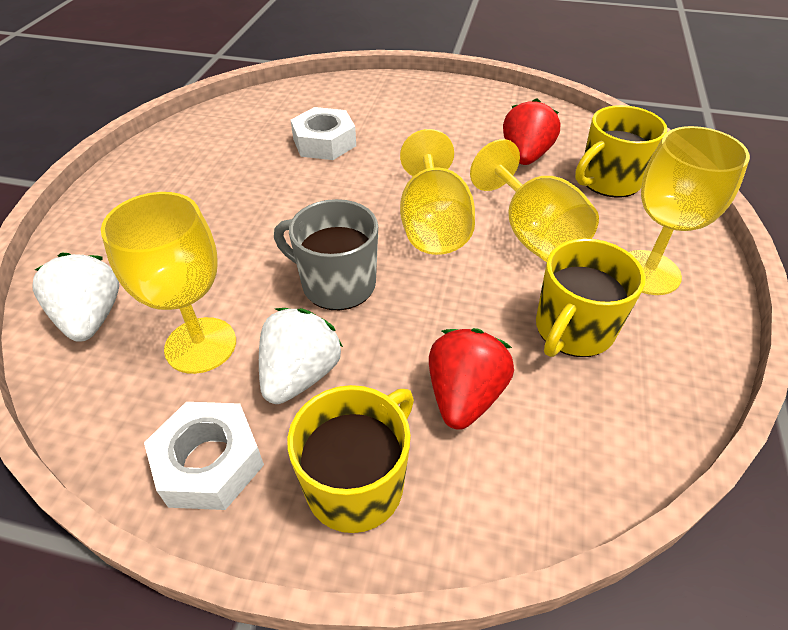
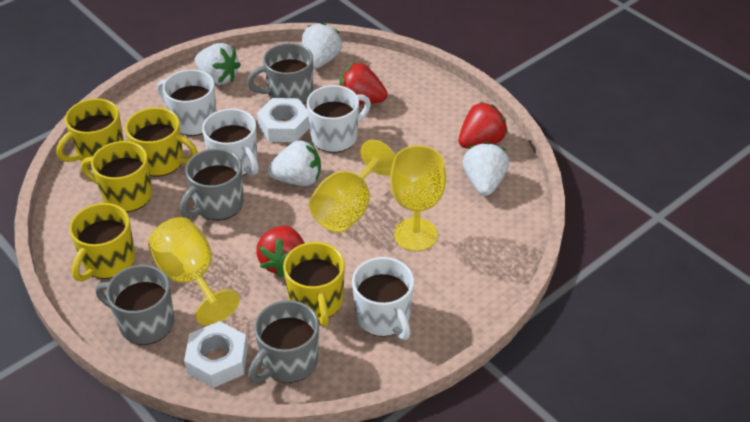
grey mug: [274,199,378,310] = 1 -> [96,265,174,345] [180,148,244,220] [247,43,313,104] [248,300,319,383] = 4
red strawberry: [429,328,514,430] [503,98,560,165] = 2 -> [256,225,304,277] [339,62,388,105] [459,102,508,148] = 3
white mug: none = 0 -> [157,69,217,136] [202,108,259,176] [307,85,371,153] [352,257,414,340] = 4
white strawberry: [33,253,119,342] [259,308,343,404] = 2 -> [195,43,241,85] [267,140,321,186] [302,22,342,69] [463,142,509,196] = 4
yellow goblet: [101,192,236,374] [400,129,475,255] [470,139,599,262] [629,126,750,295] = 4 -> [148,217,240,326] [309,140,395,233] [390,145,446,251] = 3
yellow mug: [287,385,414,533] [536,238,645,357] [575,105,668,198] = 3 -> [56,98,124,166] [69,203,135,282] [81,141,152,212] [125,107,198,177] [283,242,345,327] = 5

